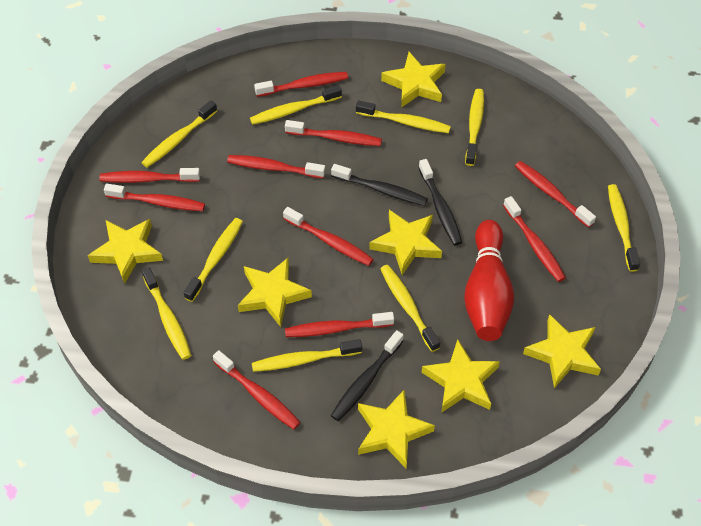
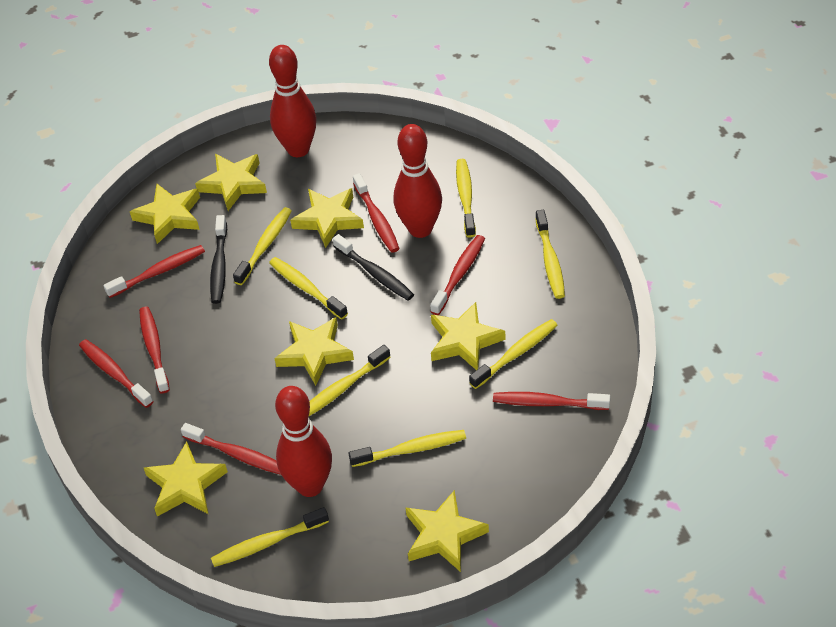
black toothbrush: [331,164,428,206] [331,330,404,421] [418,159,462,246] = 3 -> [210,215,227,304] [333,234,414,300] = 2
red bowling pin: [464,220,514,341] = 1 -> [269,45,316,157] [275,386,332,497] [394,124,442,238] = 3
red toothbrush: [100,168,200,183] [104,184,205,211] [213,350,301,430] [227,155,325,178] [254,72,348,97] [283,207,373,266] [285,120,382,146] [285,312,394,337] [503,196,566,282] [515,161,596,228] = 10 -> [79,339,154,408] [104,245,205,298] [139,307,170,393] [181,423,281,475] [353,173,400,253] [430,235,485,315] [493,392,610,410] = 7
yellow toothbrush: [141,100,217,168] [142,267,192,360] [184,218,243,302] [250,85,342,125] [252,339,362,372] [356,100,451,133] [380,265,440,352] [465,89,484,166] [608,184,640,272] = 9 -> [211,507,329,567] [233,207,292,285] [269,257,348,320] [309,345,391,416] [348,430,466,467] [456,159,476,238] [469,319,557,389] [535,210,565,299] = 8

